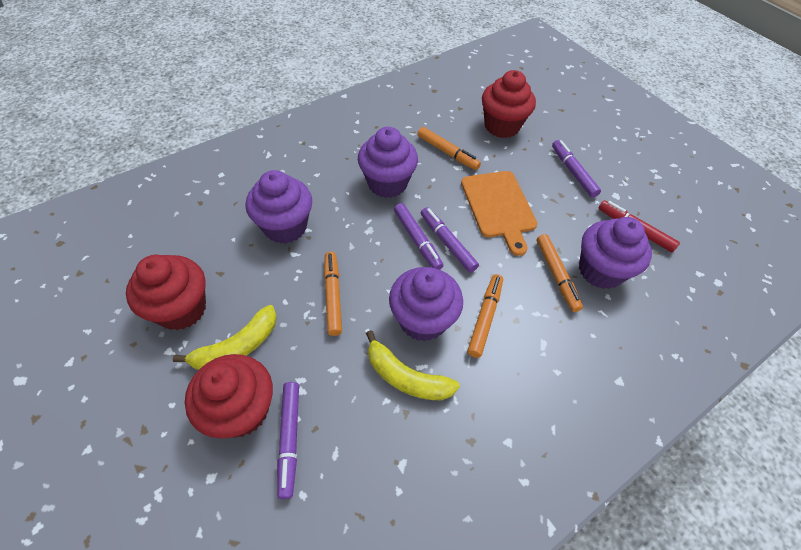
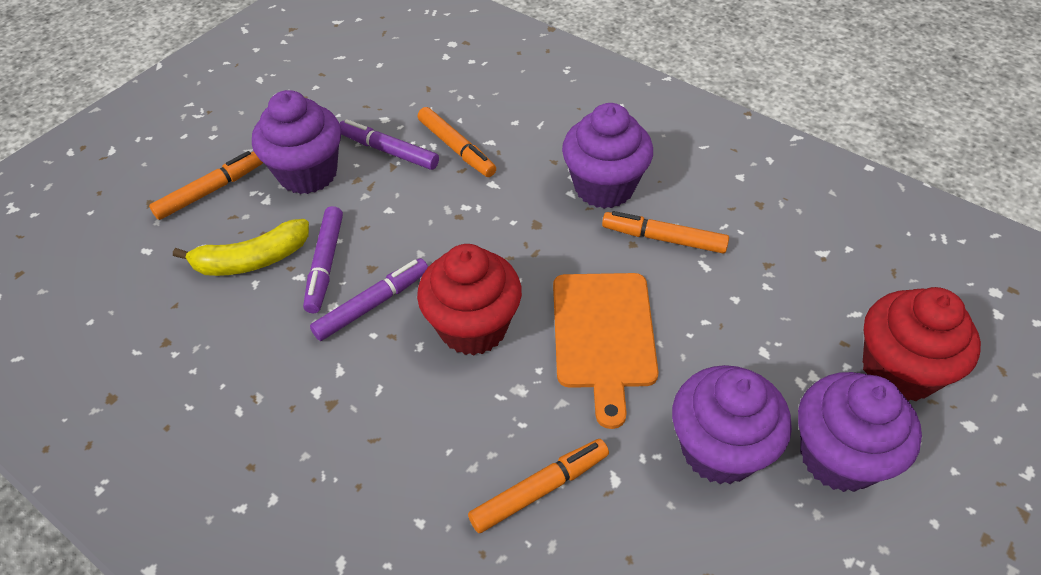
purple marker: [277,382,299,499] [394,203,443,270] [421,207,479,273] [552,140,601,198] = 4 -> [303,206,343,313] [310,258,428,341] [339,119,439,170] = 3
red cupcake: [126,255,206,330] [185,354,273,438] [482,70,536,138] = 3 -> [417,244,522,355] [863,287,981,401] = 2
red marker: [598,200,680,252] = 1 -> none = 0
yellow banana: [173,305,277,370] [366,330,460,400] = 2 -> [173,219,309,276] = 1

